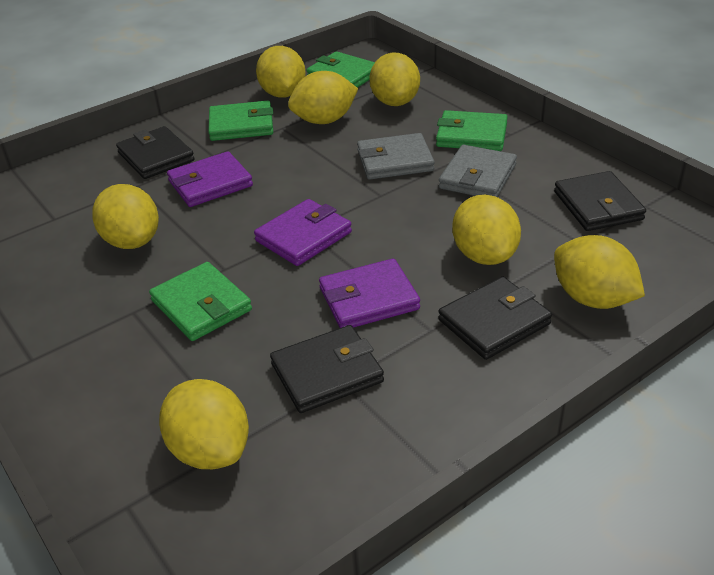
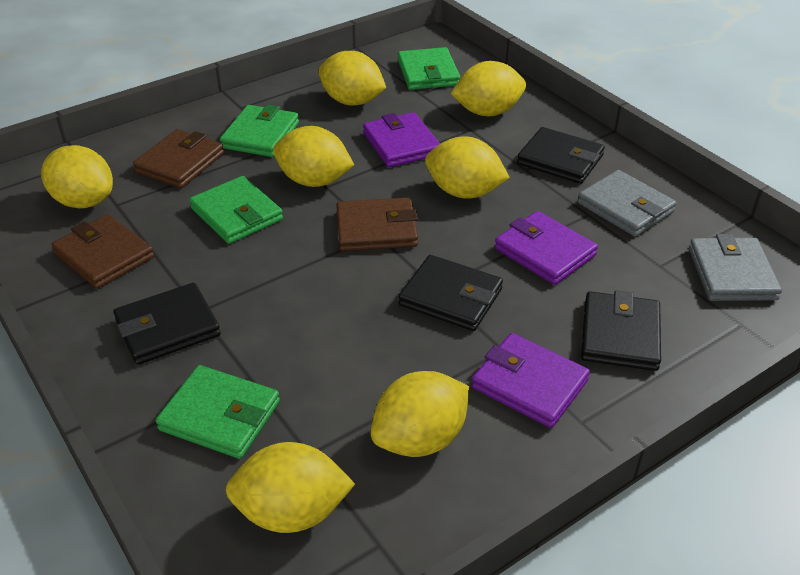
brown wallet: none = 0 -> [52,214,154,289] [133,129,224,188] [336,198,418,251] = 3

